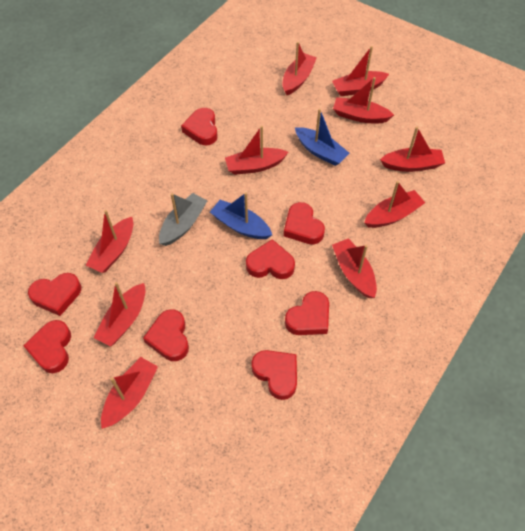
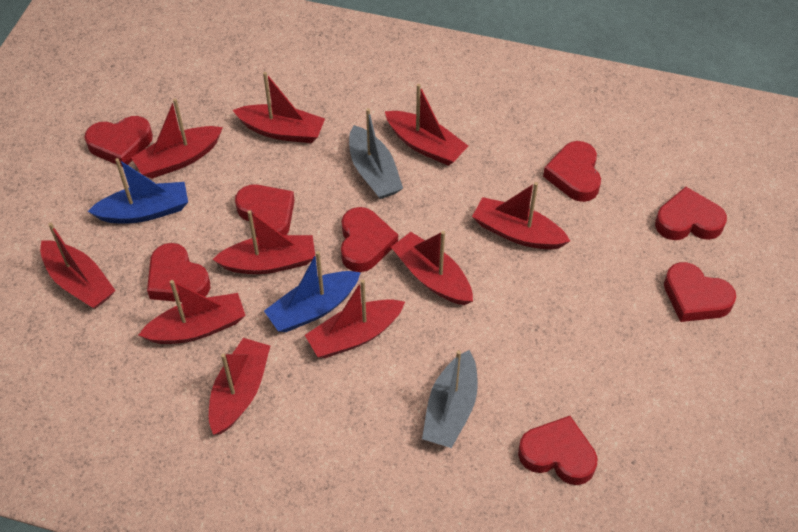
grey boat: [159,193,207,246] = 1 -> [349,108,403,199] [422,350,478,448] = 2

